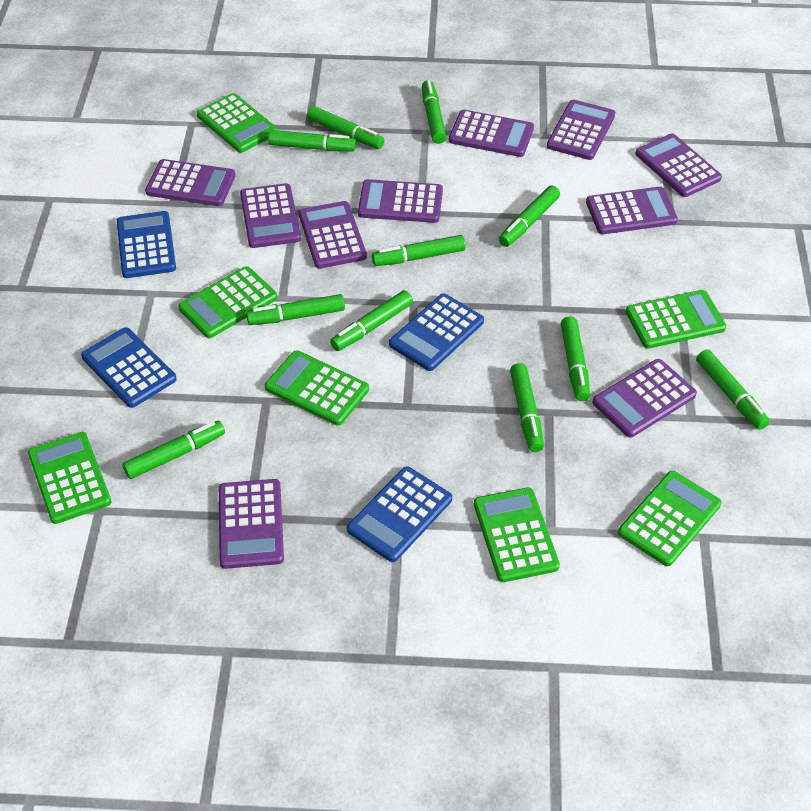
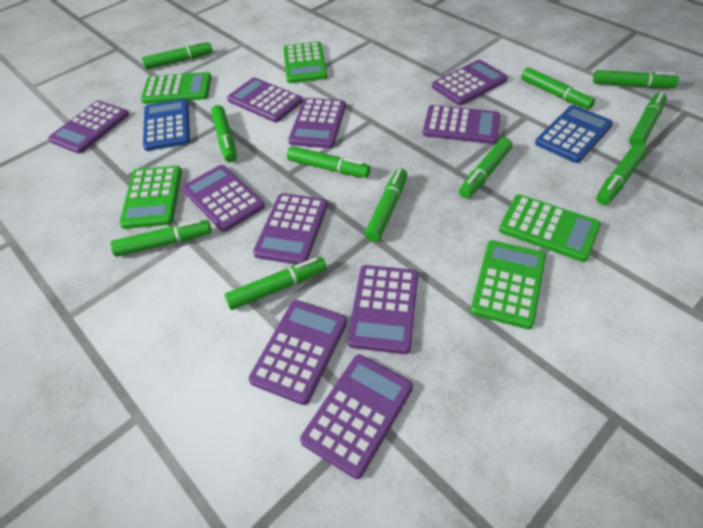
blue calculator: [81,327,177,408] [117,211,176,278] [347,466,452,562] [389,294,484,371] = 4 -> [143,99,190,151] [535,105,613,163] = 2
green calculator: [28,432,111,524] [178,266,277,338] [197,93,278,153] [265,350,369,426] [474,488,560,582] [618,471,721,566] [626,290,726,349] = 7 -> [119,166,182,229] [141,72,212,104] [283,42,327,83] [470,240,546,329] [499,194,601,262] = 5

